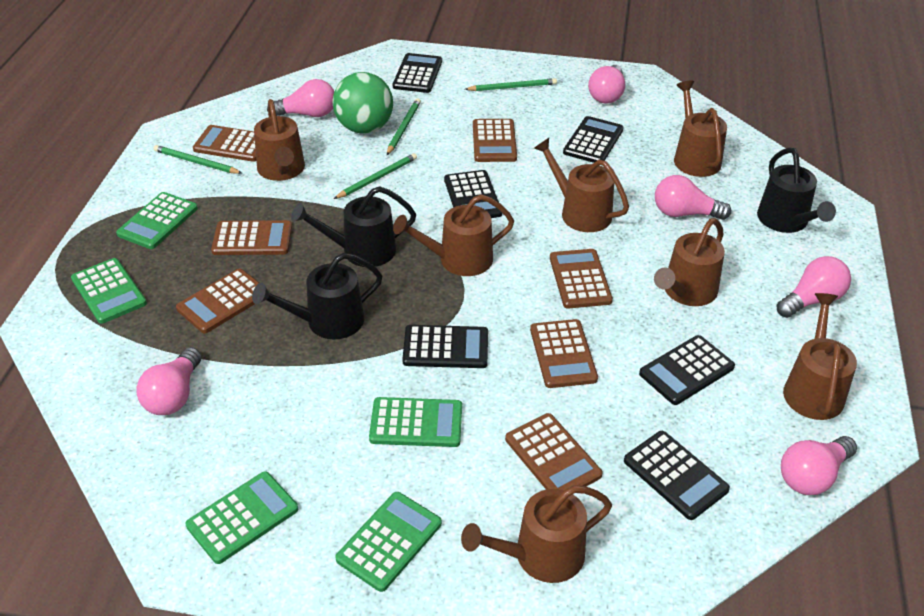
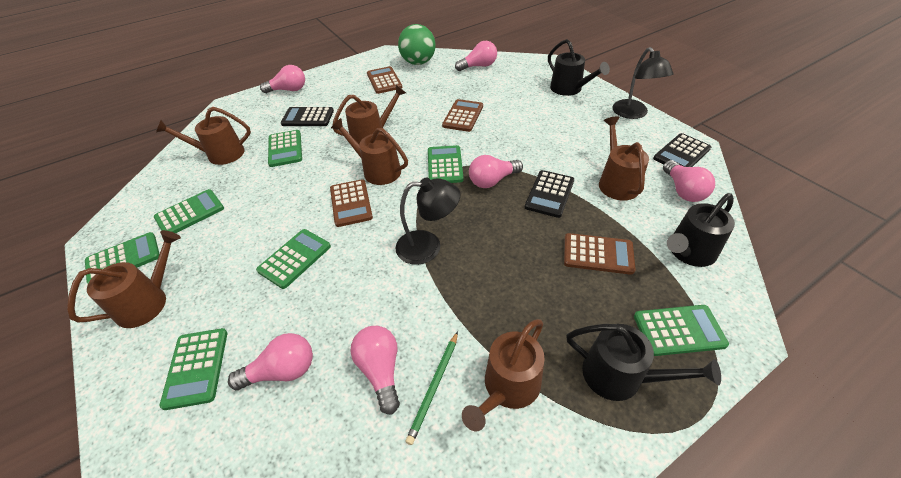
black calculator: [393,53,442,93] [402,325,488,368] [444,170,502,218] [563,116,624,163] [624,431,730,520] [639,335,735,405] = 6 -> [281,107,334,126] [525,170,574,218] [653,133,711,167] = 3
black lamp: none = 0 -> [396,178,460,265] [613,47,674,119] = 2
brown calculator: [176,268,268,333] [193,125,256,162] [211,220,292,255] [473,119,517,162] [505,413,603,490] [530,319,598,388] [550,249,613,308] = 7 -> [330,179,373,227] [367,66,402,94] [442,99,483,132] [564,233,636,275] = 4
brown watering can: [254,99,305,181] [393,194,514,276] [461,485,612,583] [534,138,629,232] [654,218,725,306] [674,80,727,177] [783,293,857,420] = 7 -> [67,230,181,328] [156,107,251,165] [331,118,408,185] [332,85,406,144] [462,319,545,431] [599,116,649,201] = 6
green calculator: [71,258,147,324] [116,192,198,249] [186,471,298,564] [335,492,442,592] [369,397,462,447] = 5 -> [85,232,159,284] [154,189,224,233] [159,328,228,410] [256,229,331,289] [268,130,302,167] [428,145,464,183] [634,305,729,356] = 7
green pencil: [154,145,242,174] [334,153,417,199] [387,99,421,155] [465,78,557,91] = 4 -> [405,331,458,445] = 1

